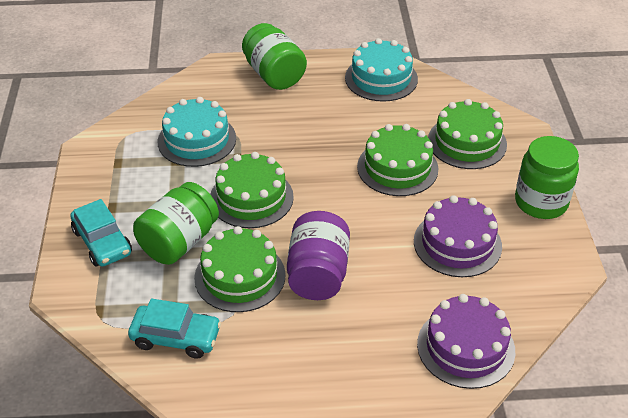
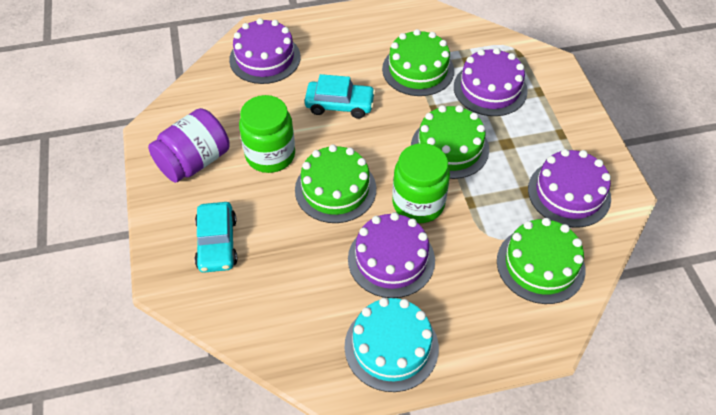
green jar: [133,182,219,265] [242,23,307,90] [515,136,579,219] = 3 -> [239,95,295,173] [392,143,450,223] = 2
purple cake: [414,195,502,277] [417,294,515,389] = 2 -> [229,18,301,84] [348,212,435,298] [454,48,528,116] [528,149,611,228] = 4
turquoise cake: [157,97,236,167] [345,38,418,102] = 2 -> [344,298,439,392] = 1

